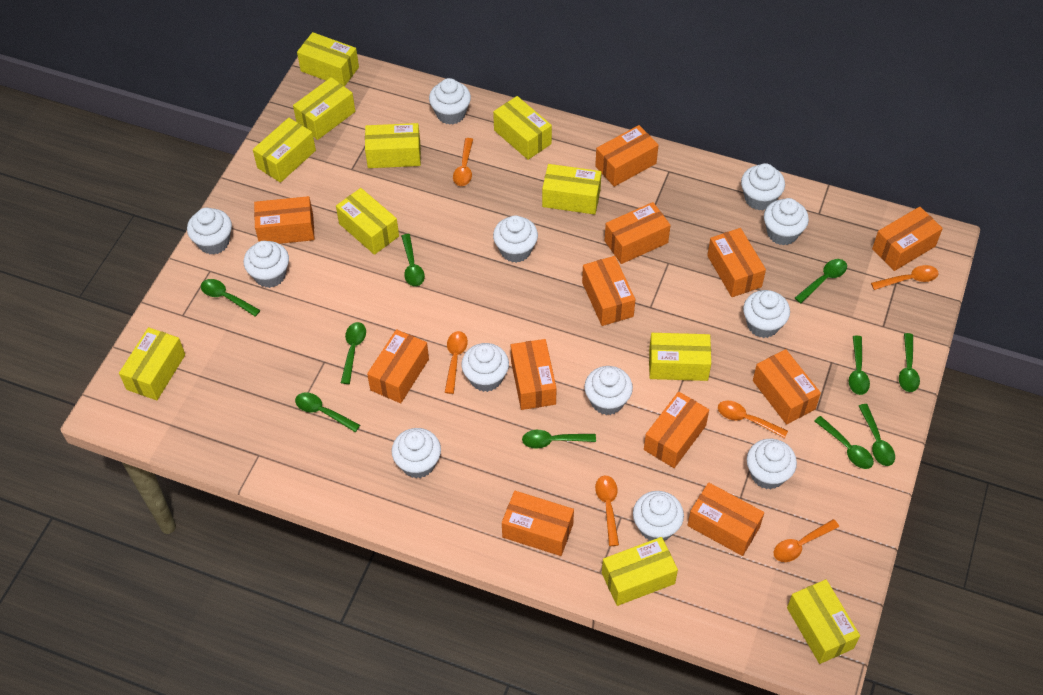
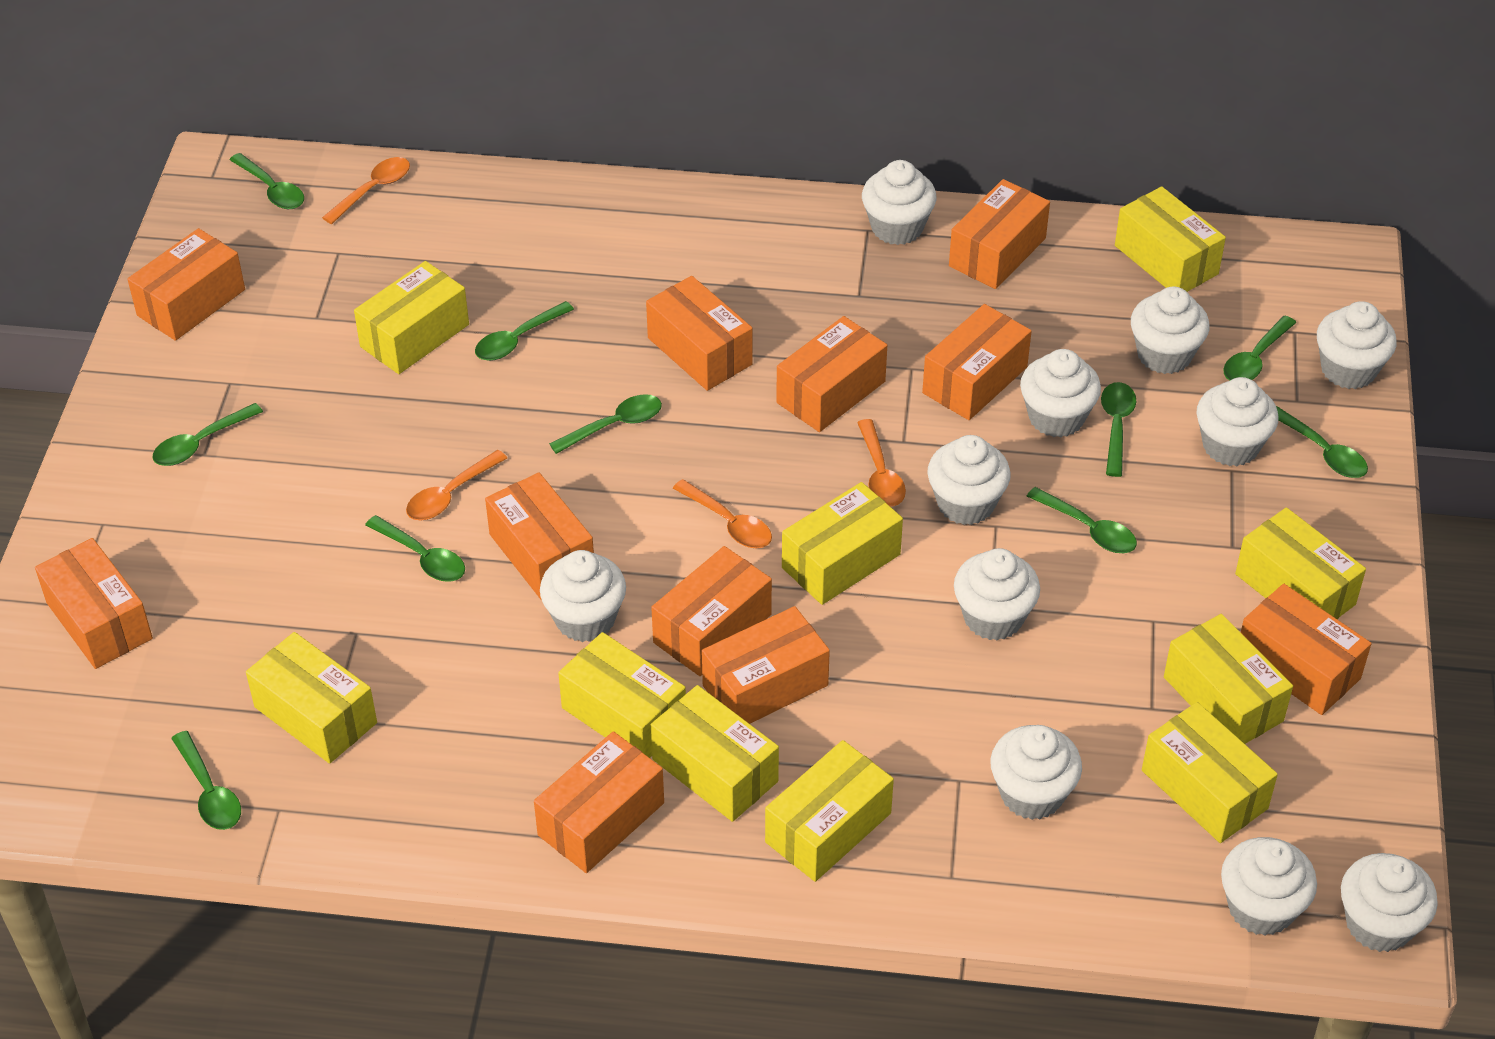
orange box: [254,196,315,244] [367,329,429,403] [502,491,574,556] [511,339,557,410] [582,256,635,326] [595,125,658,187] [604,202,671,264] [644,392,709,468] [687,482,764,556] [707,228,766,297] [753,349,821,424] [872,207,943,271] = 12 -> [35,538,153,669] [127,228,245,341] [485,472,594,600] [534,731,664,873] [646,276,753,391] [651,546,772,676] [702,606,830,724] [776,316,887,432] [922,304,1032,420] [949,179,1050,289] [1241,584,1371,715] = 11
orange spoon: [445,331,468,394] [453,138,473,186] [595,475,619,546] [718,401,788,438] [774,519,839,562] [871,265,939,290] = 6 -> [322,157,410,224] [406,450,507,520] [673,479,772,548] [857,419,906,507] = 4
white cupcake: [187,208,232,255] [244,241,289,288] [392,428,441,478] [429,78,471,125] [461,343,509,392] [493,215,538,263] [584,366,633,415] [633,491,684,541] [741,163,785,210] [743,290,790,338] [747,439,797,489] [764,198,809,245] = 12 -> [540,550,626,642] [862,160,937,245] [927,435,1011,525] [954,548,1040,641] [990,725,1082,820] [1020,349,1101,438] [1131,286,1210,374] [1197,377,1278,466] [1221,837,1317,936] [1317,301,1397,389] [1341,853,1438,952] = 11
yellow box: [119,327,185,400] [253,118,316,183] [293,77,355,140] [297,32,359,87] [336,188,399,255] [365,123,421,168] [493,96,552,160] [542,164,602,214] [602,537,678,606] [649,333,711,381] [787,579,860,664] = 11 -> [246,632,377,764] [354,261,469,374] [558,632,686,758] [651,685,779,822] [765,740,894,882] [782,482,903,605] [1115,186,1226,292] [1142,702,1278,843] [1164,614,1293,744] [1235,507,1366,619] = 10

